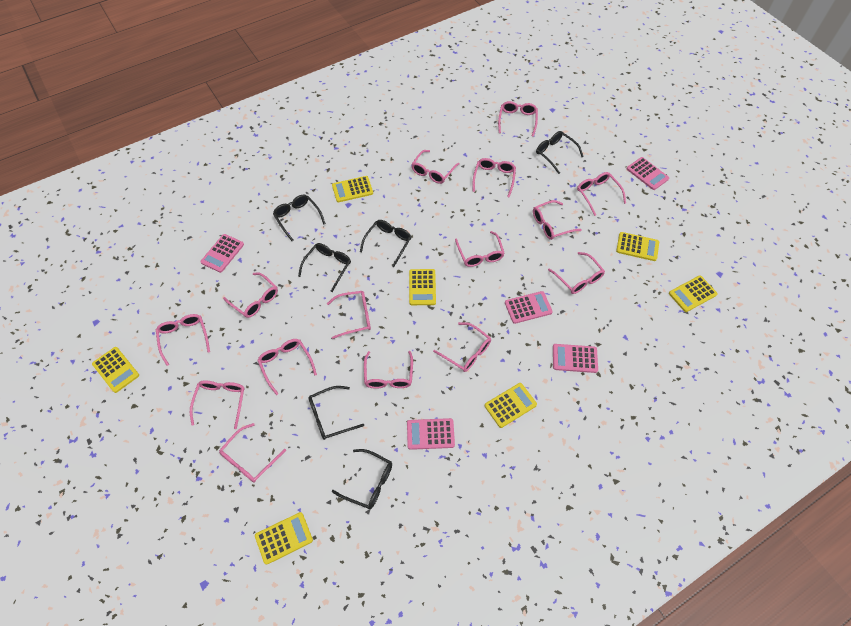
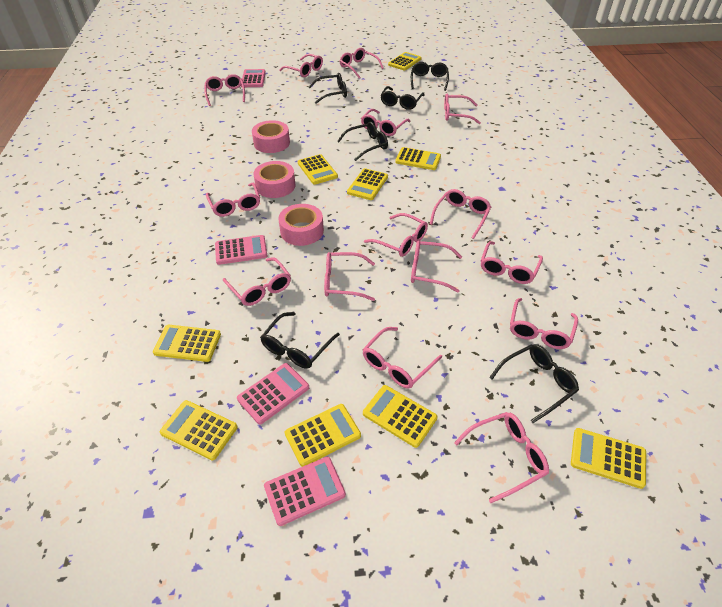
pink calculator: [200,234,244,273] [407,418,455,450] [505,291,553,324] [553,344,598,373] [627,157,669,190] = 5 -> [215,235,267,265] [237,363,309,425] [241,69,266,87] [264,457,346,526] = 4
pink tape: none = 0 -> [252,120,290,153] [253,161,295,198] [278,204,324,246] = 3
yellow calculator: [92,347,139,393] [255,512,313,565] [332,176,373,202] [409,269,436,305] [485,383,537,428] [616,232,659,261] [669,275,717,312] = 7 -> [153,325,221,362] [160,400,238,461] [284,404,361,467] [298,154,338,185] [347,168,388,200] [363,385,437,448] [388,52,422,71] [395,147,441,170] [571,428,646,489] = 9

